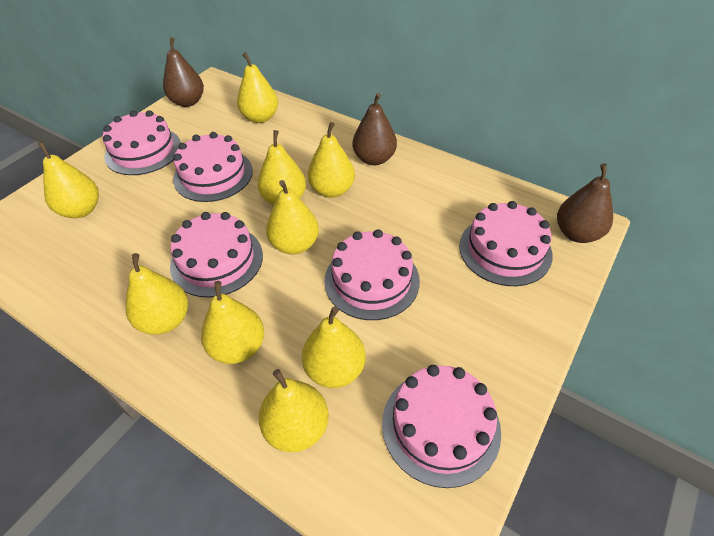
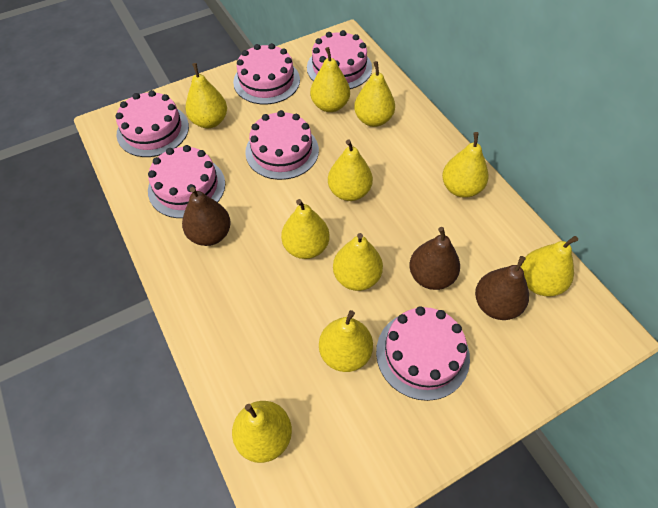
yellow pear: [38,142,99,218] [125,253,188,335] [201,281,264,364] [237,52,278,123] [258,130,306,205] [259,369,329,452] [266,180,319,254] [302,306,366,388] [308,122,355,198] = 9 -> [185,63,227,128] [232,401,292,463] [281,199,330,259] [310,47,350,112] [319,310,373,372] [328,139,373,201] [333,233,383,291] [354,61,395,127] [442,132,489,198] [521,236,578,297] = 10

